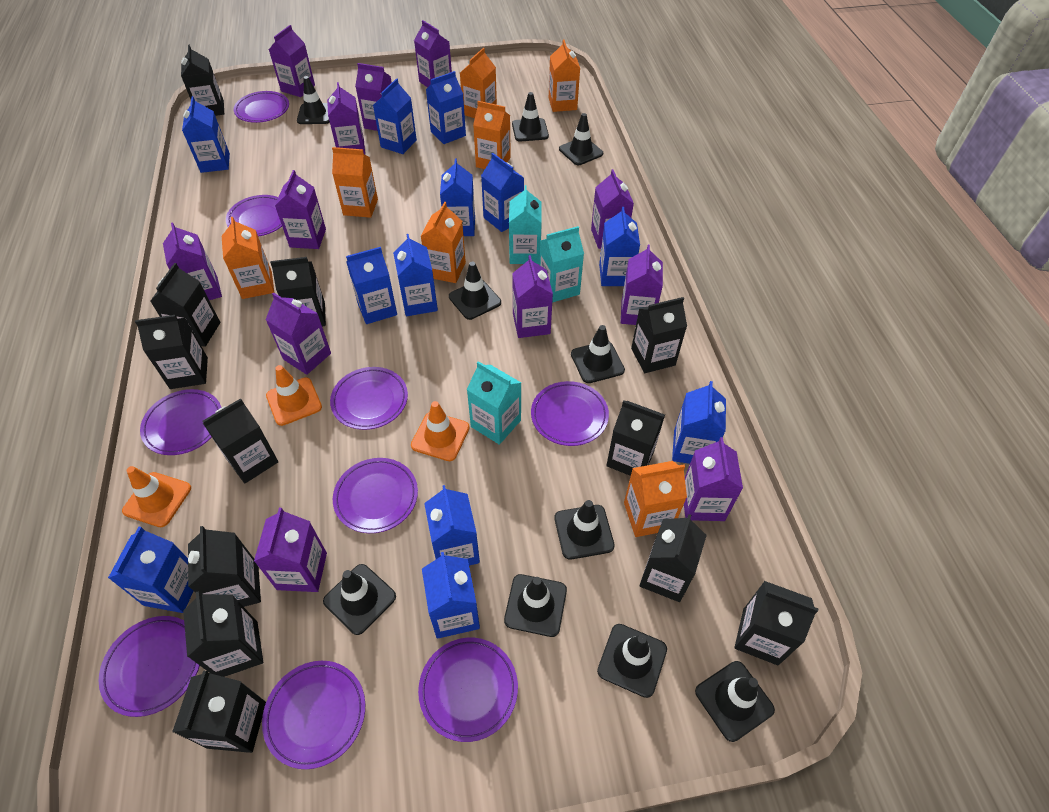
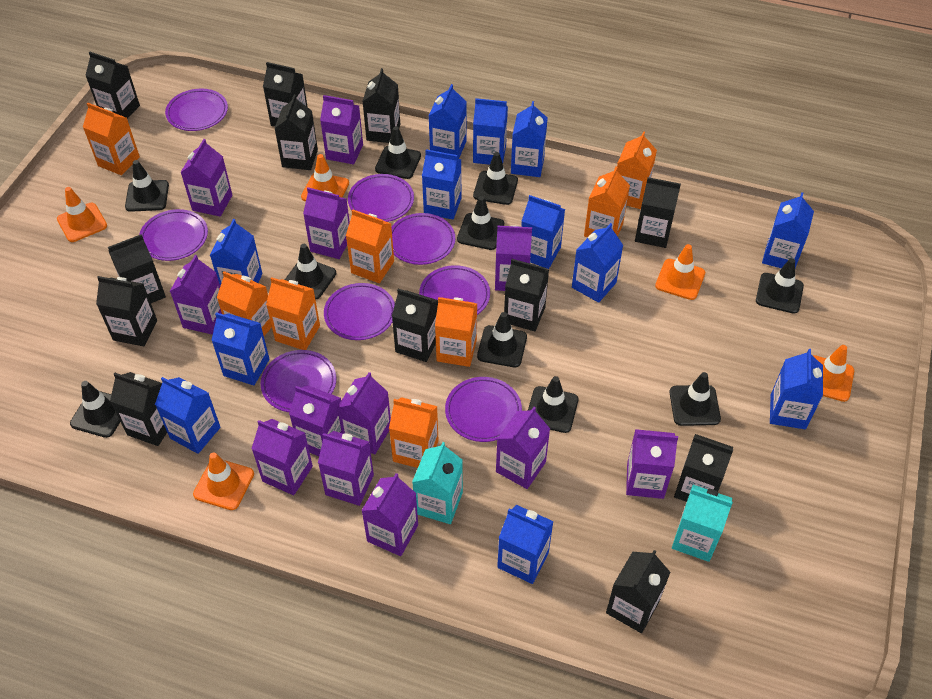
orange carton: [222,217,274,299] [332,147,378,218] [421,202,466,283] [460,48,497,118] [473,101,511,169] [549,40,580,112] [624,461,687,537] = 7 -> [83,103,140,175] [217,271,272,336] [266,277,320,350] [346,209,394,283] [389,397,438,468] [435,297,477,367] [584,166,630,238] [617,131,657,209] = 8
orange traffic cone: [122,466,191,527] [266,365,322,426] [411,401,470,461] = 3 -> [57,187,107,242] [193,452,254,510] [301,154,349,201] [655,244,705,300] [813,345,854,402] = 5
purple plate: [99,616,200,717] [140,389,222,455] [226,195,282,236] [233,91,289,123] [262,661,365,769] [330,367,408,430] [333,458,418,533] [418,638,518,742] [531,381,609,446] = 9 -> [139,209,208,261] [165,89,228,131] [261,350,336,412] [324,283,395,340] [348,174,414,222] [391,213,455,265] [419,265,490,315] [445,377,522,442] = 8
turquoise carton: [467,361,521,445] [509,185,542,264] [540,226,584,303] = 3 -> [412,442,463,524] [672,485,733,562] = 2

